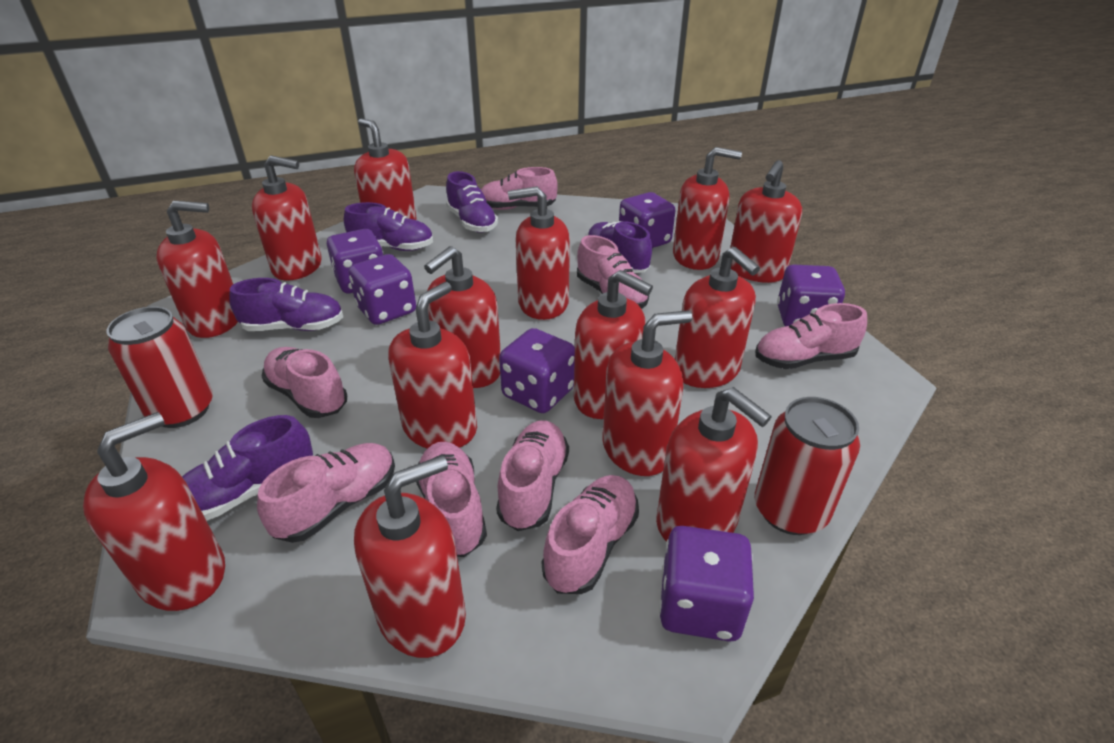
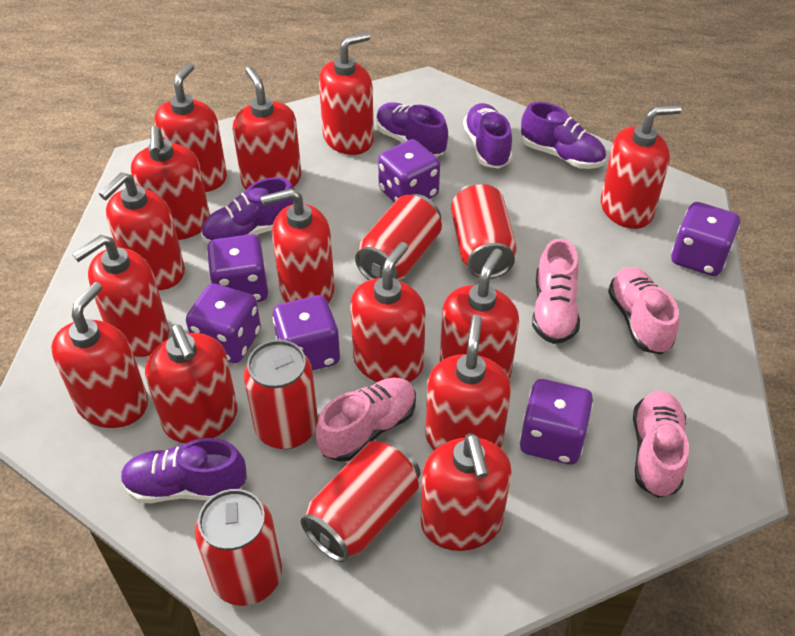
pink shoe: [257,443,395,543] [262,347,347,418] [416,442,487,557] [481,167,558,210] [496,420,569,531] [542,475,639,594] [577,235,649,309] [755,303,867,369] = 8 -> [316,378,416,462] [532,239,580,344] [608,267,679,354] [633,391,689,498] = 4
red can: [106,307,213,428] [755,397,860,535] = 2 -> [195,489,282,606] [244,340,318,449] [301,439,420,562] [355,194,442,281] [451,183,517,279] = 5

